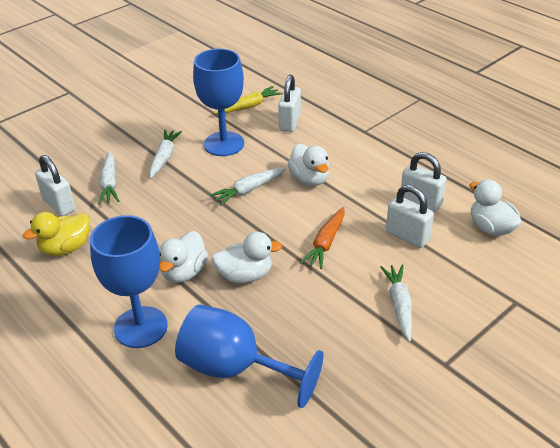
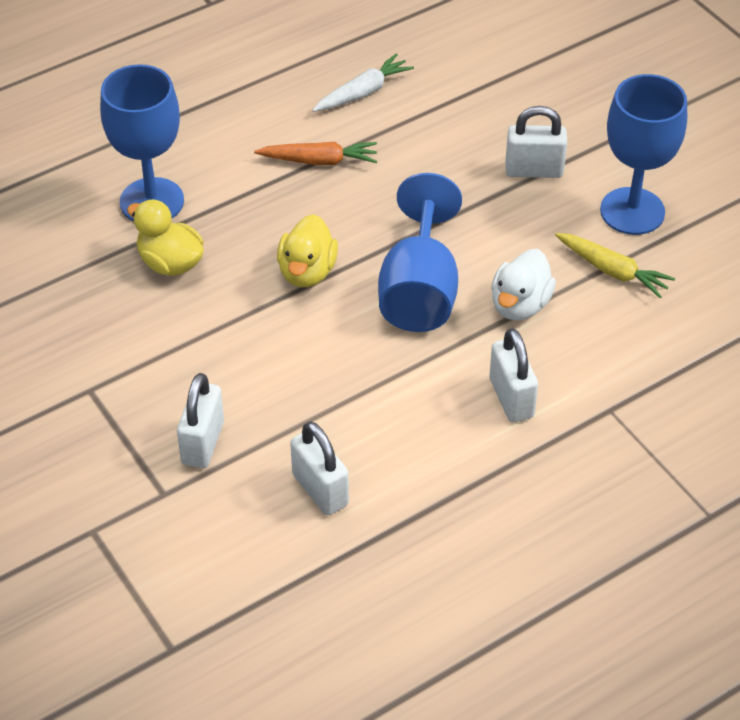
white carrot: [98,151,119,204] [149,129,182,179] [210,167,286,206] [380,265,412,342] = 4 -> [312,54,414,112] = 1
white duck: [159,231,208,283] [212,232,282,283] [288,144,329,186] [469,179,522,236] = 4 -> [491,249,556,321] = 1
yellow duck: [23,212,90,256] = 1 -> [127,200,204,276] [277,214,338,287] = 2

